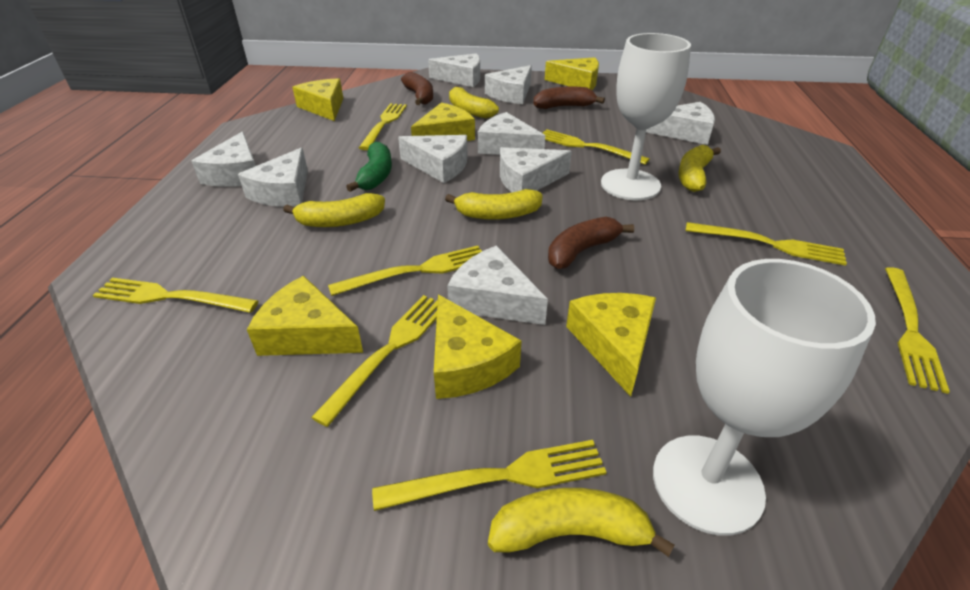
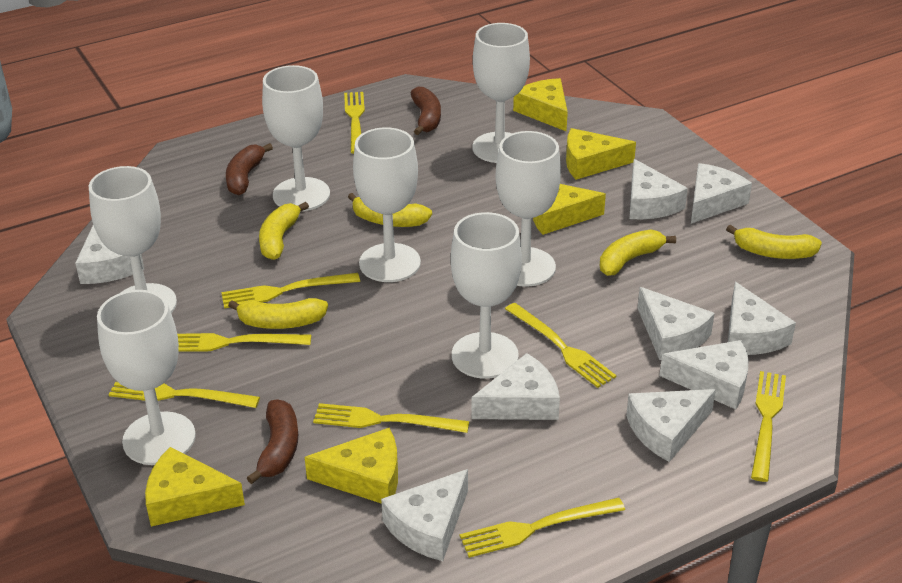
green banana: [346,142,392,192] = 1 -> none = 0
white goblet: [601,33,691,200] [653,259,876,536] = 2 -> [89,166,177,313] [97,290,196,465] [262,65,330,211] [353,127,421,282] [451,212,522,379] [472,23,530,163] [496,131,561,287] = 7
yellow cheese: [247,276,363,356] [292,78,343,121] [411,103,475,141] [434,294,522,399] [545,57,599,90] [566,293,656,397] = 6 -> [145,447,245,527] [305,428,398,504] [513,78,568,132] [533,184,606,235] [566,128,636,180] = 5

